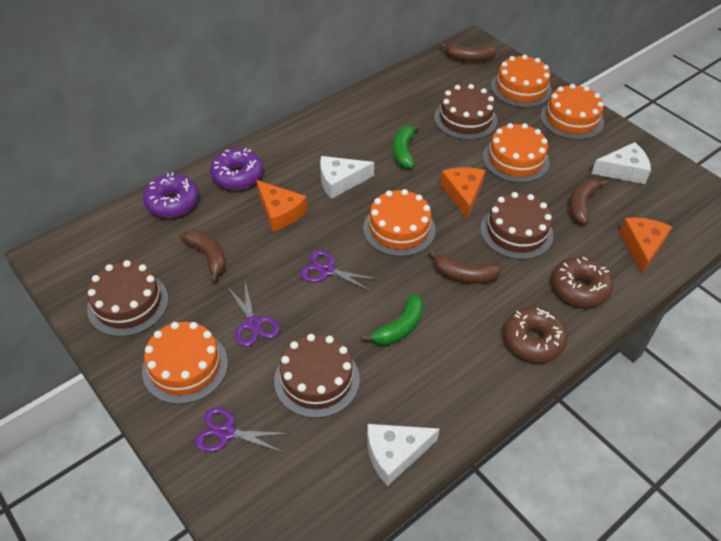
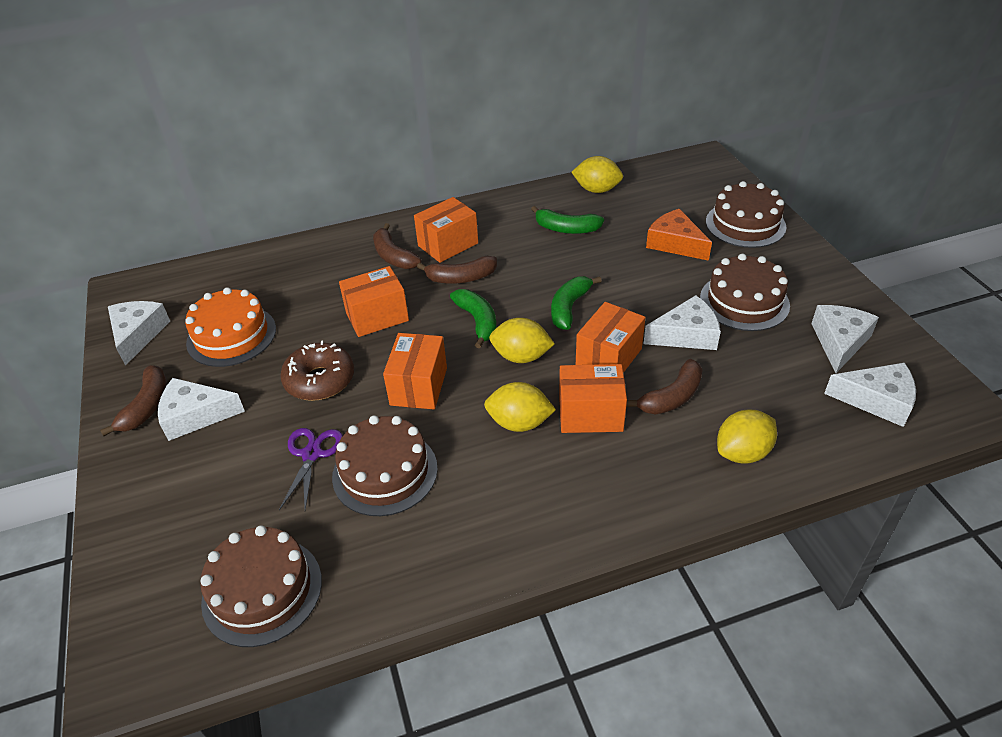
brown donut: [503,307,568,363] [552,257,613,307] = 2 -> [280,340,354,401] = 1
green banana: [362,293,424,346] [393,124,420,169] = 2 -> [450,289,497,349] [531,206,604,234] [551,276,602,330] = 3
orange box: none = 0 -> [339,266,409,337] [383,333,447,409] [414,197,478,263] [559,364,627,433] [576,302,646,373] = 5
orange cake: [142,322,228,404] [363,189,436,256] [483,123,550,183] [491,55,552,108] [540,84,604,140] = 5 -> [185,287,276,367] = 1
orange cheese: [256,180,307,232] [440,167,485,220] [619,218,672,274] = 3 -> [646,209,712,261] = 1
purple donut: [143,172,199,218] [210,148,263,190] = 2 -> none = 0
purple scissors: [195,407,289,452] [228,282,280,347] [300,250,377,292] = 3 -> [279,428,343,510] = 1
white cheese: [320,156,374,199] [367,424,440,486] [591,142,651,184] = 3 -> [108,301,170,366] [158,378,245,441] [644,295,721,350] [811,305,879,373] [824,363,916,427] = 5
yellow lemon: none = 0 -> [484,382,556,432] [489,318,555,363] [571,156,623,193] [717,410,777,464] = 4

